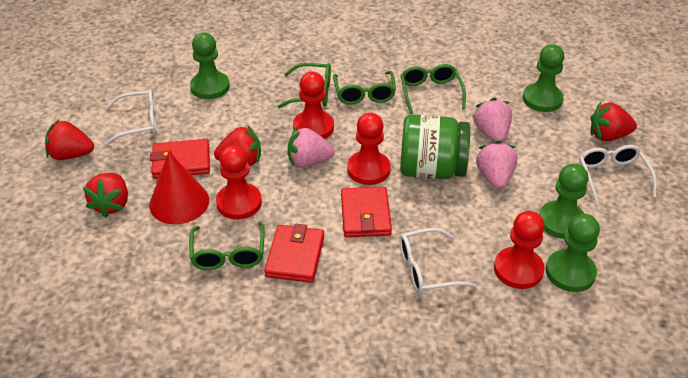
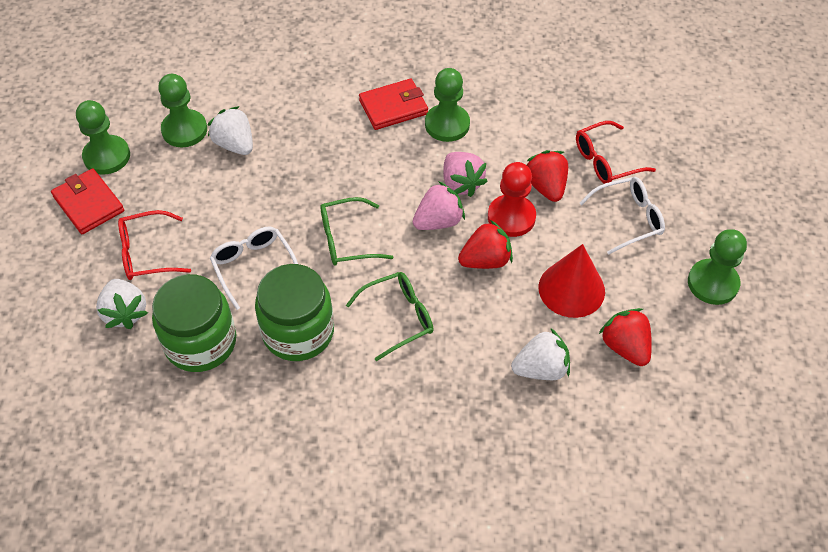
green glasses: [189,222,265,270] [277,63,331,108] [333,71,396,104] [400,64,466,114] = 4 -> [320,197,393,266] [346,272,434,361] = 2
green jar: [400,114,470,179] = 1 -> [152,274,236,372] [255,264,334,361] = 2
pink strawberry: [288,128,335,168] [472,98,512,142] [476,141,517,189] = 3 -> [413,181,465,230] [443,152,488,197] = 2
red glasses: none = 0 -> [118,210,191,280] [576,121,656,184] = 2
red pawn: [216,145,262,219] [293,72,334,139] [347,113,391,185] [494,211,545,289] = 4 -> [488,162,536,237] = 1
red strawberry: [45,120,94,160] [83,173,128,218] [214,126,261,166] [591,102,637,141] = 4 -> [458,220,513,269] [527,150,568,202] [599,308,652,366] = 3
red wallet: [150,139,210,179] [264,224,324,283] [341,187,392,237] = 3 -> [51,168,124,234] [359,79,428,130] = 2
white glasses: [105,89,157,145] [399,228,477,294] [579,145,657,203] = 3 -> [210,227,298,310] [580,177,665,255] = 2
white strawberry: none = 0 -> [96,279,148,329] [208,106,253,155] [511,329,570,380] = 3

